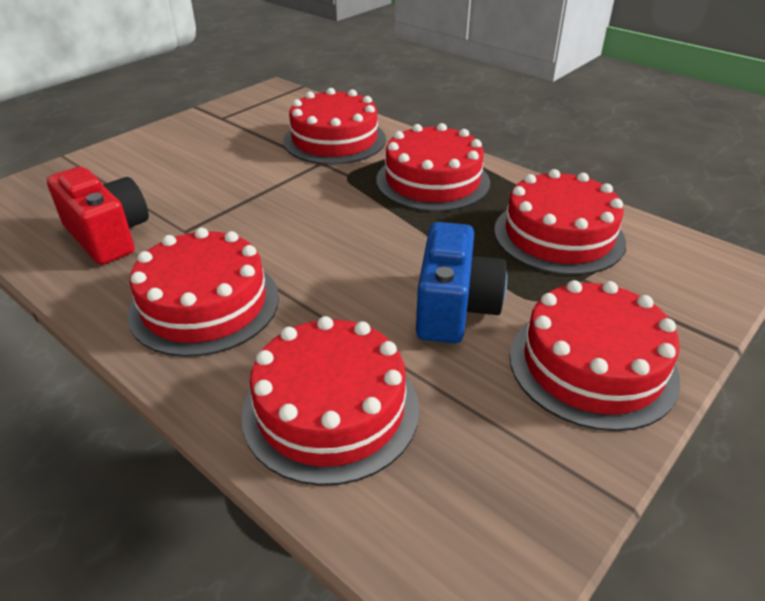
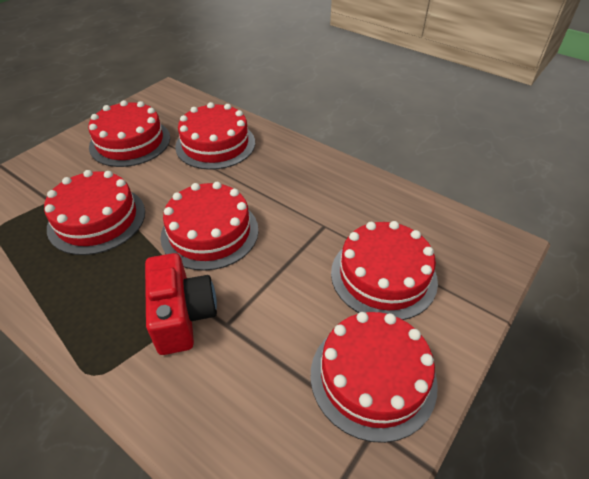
blue camera: [416,222,507,343] = 1 -> none = 0

